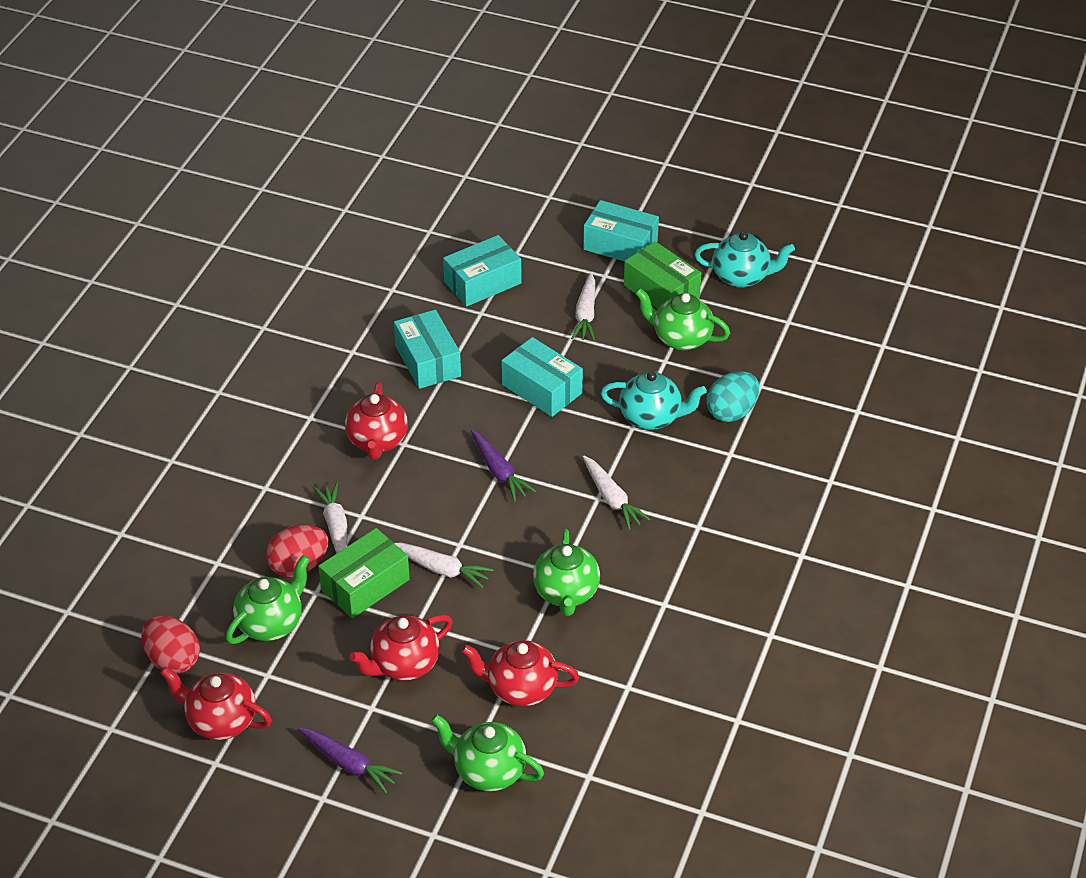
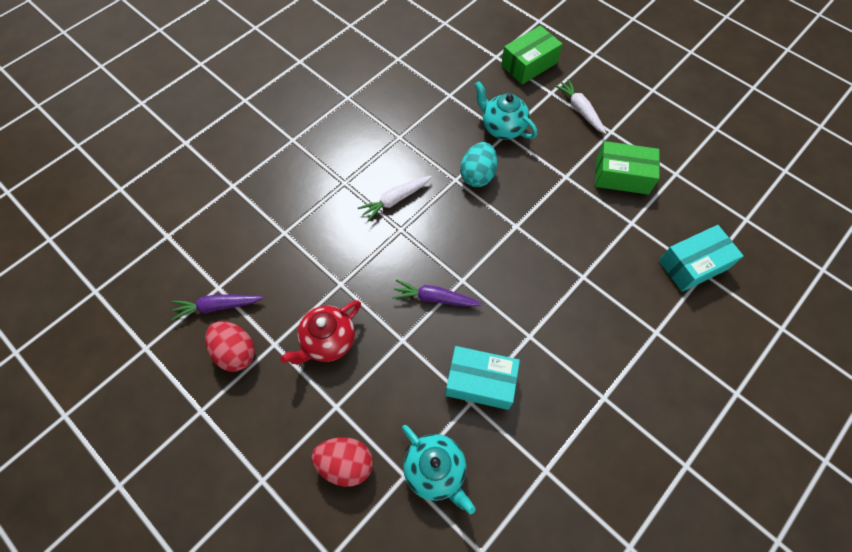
green teapot: [226,555,310,644] [431,714,544,792] [533,529,600,616] [635,288,730,351] = 4 -> none = 0
red teapot: [160,667,272,740] [345,382,408,459] [349,614,453,681] [461,640,579,707] = 4 -> [280,300,361,364] = 1
turquoise box: [394,310,461,389] [443,235,522,307] [501,337,583,417] [583,200,659,261] = 4 -> [445,346,520,410] [659,225,744,292] = 2
white carrot: [313,482,348,553] [395,543,494,588] [571,273,595,341] [583,456,650,530] = 4 -> [358,176,432,222] [554,79,606,134] = 2

